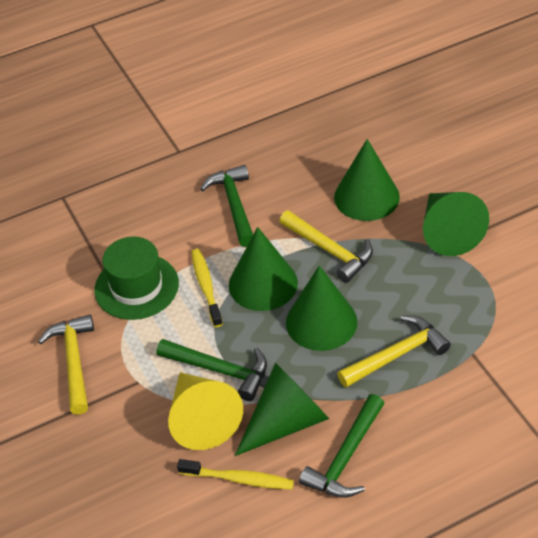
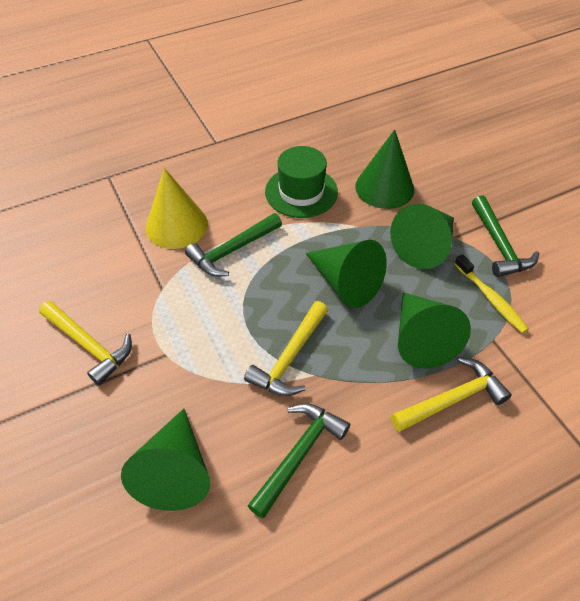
yellow toothbrush: [177,459,294,489] [191,249,223,327] = 2 -> [455,254,529,333] = 1

